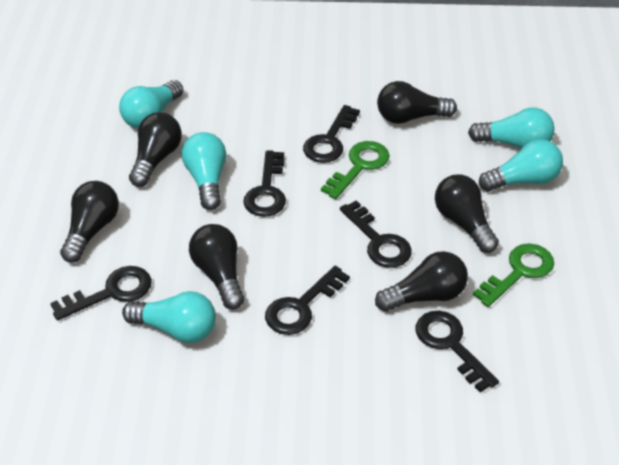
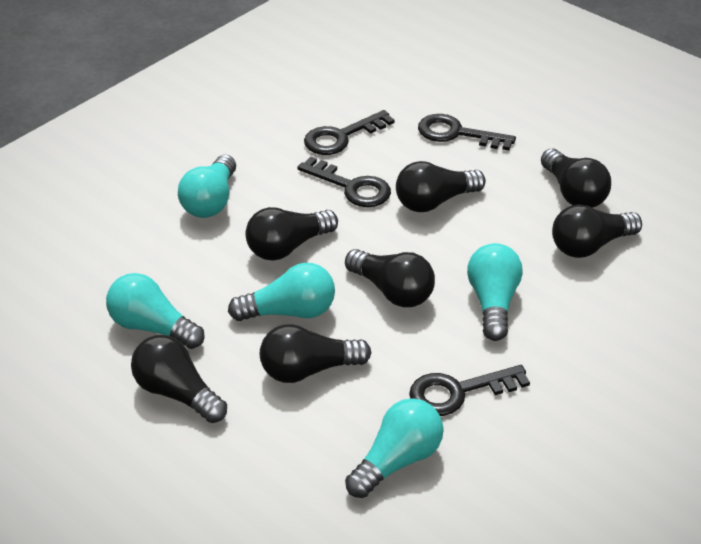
black key: [50,266,152,320] [243,150,286,217] [265,266,350,335] [303,105,360,163] [340,200,412,268] [416,311,499,392] = 6 -> [297,157,391,207] [304,110,395,155] [409,365,530,416] [418,114,516,151] = 4
black light bulb: [60,181,119,263] [129,112,182,187] [189,224,244,309] [375,251,468,312] [377,81,457,124] [435,174,499,253] = 6 -> [131,335,227,423] [246,207,338,261] [260,324,371,383] [345,249,435,307] [396,161,486,212] [541,149,611,208] [552,204,642,258] = 7
green key: [321,141,390,199] [473,243,554,307] = 2 -> none = 0

